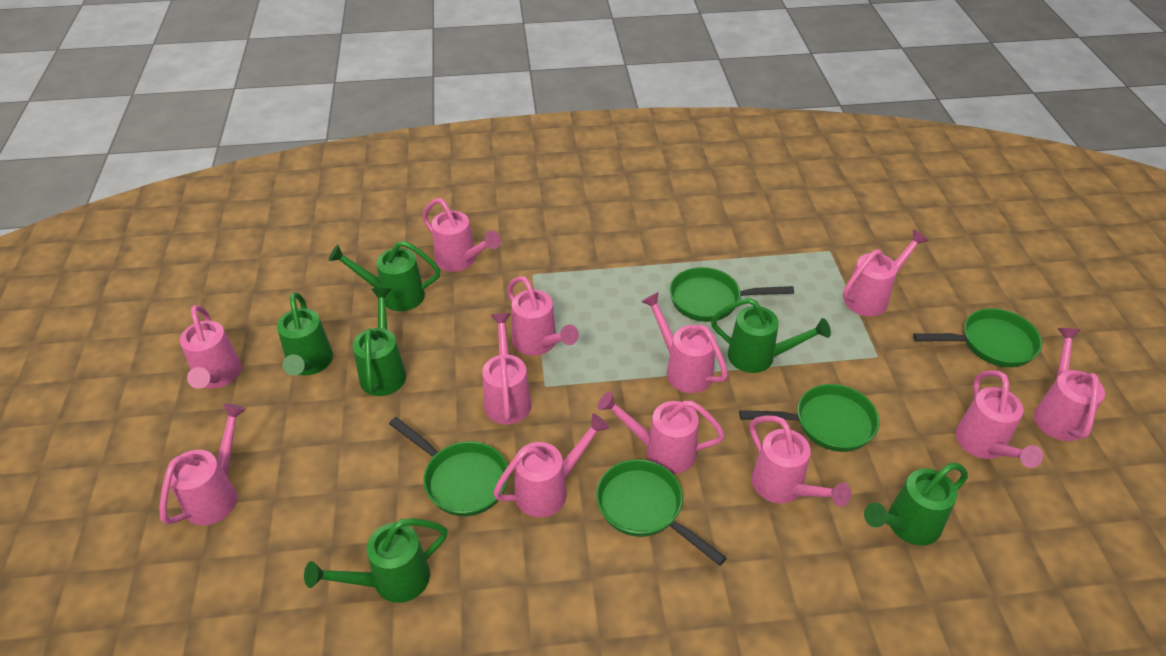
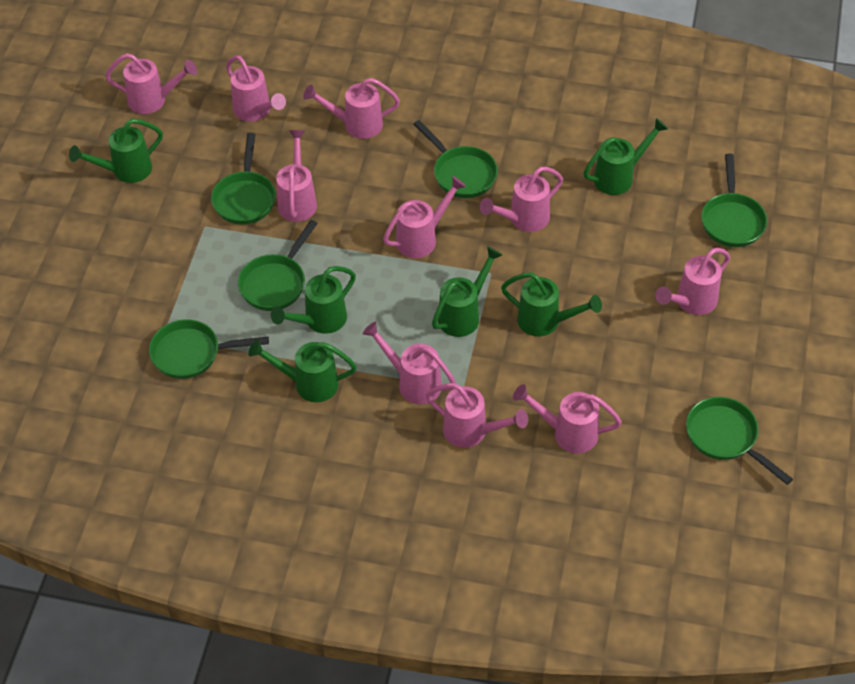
green pan: [389,417,509,516] [596,459,727,566] [669,267,794,322] [739,384,879,452] [913,308,1042,367] = 5 -> [149,319,269,379] [211,133,276,225] [238,220,318,311] [414,120,498,198] [686,397,793,485] [701,153,767,247] = 6
pink watering can: [159,403,246,525] [180,305,242,389] [422,198,501,272] [482,313,532,424] [493,413,609,517] [507,276,579,356] [598,391,725,474] [641,292,728,393] [749,416,851,507] [843,230,928,317] [956,370,1043,468] [1034,328,1105,441] = 12 -> [105,53,197,114] [226,56,286,122] [276,130,317,222] [303,78,400,139] [363,321,456,404] [383,176,466,258] [426,383,528,448] [480,167,563,232] [513,384,622,453] [655,248,730,315] = 10

